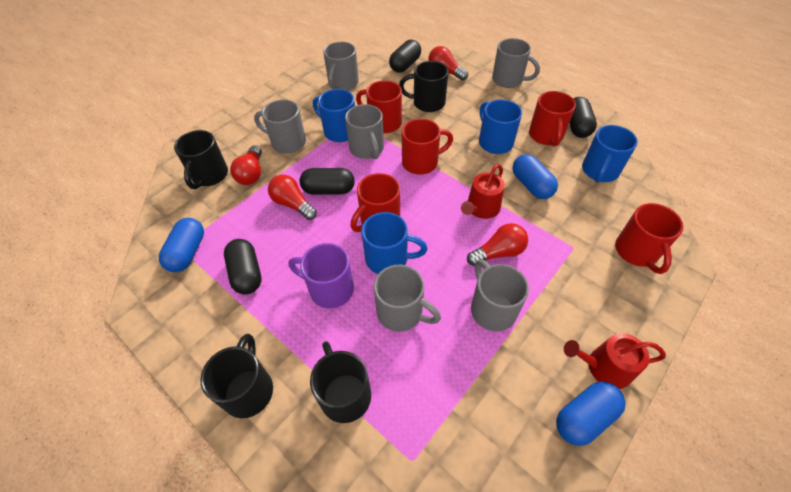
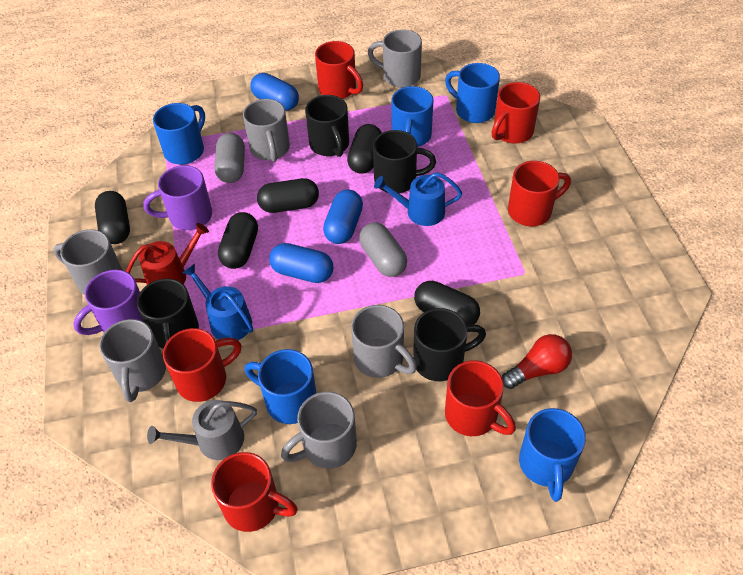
black capsule: [224,239,262,295] [300,168,355,195] [389,40,421,73] [569,97,597,138] = 4 -> [95,191,130,244] [218,212,258,269] [257,178,319,213] [347,124,382,174] [414,281,480,325] = 5
blue mug: [313,89,355,142] [361,212,428,274] [479,99,522,154] [582,125,638,183] = 4 -> [153,103,205,165] [244,349,316,424] [391,86,433,147] [445,63,500,123] [519,408,586,502] = 5
blue watering can: none = 0 -> [182,264,253,340] [374,172,462,226] = 2
grey capsule: none = 0 -> [214,133,245,183] [359,222,407,277] = 2
grey watering can: none = 0 -> [147,400,257,460] = 1
purple mug: [289,243,354,308] = 1 -> [73,270,144,335] [143,165,212,230] = 2
red light bulb: [230,145,262,185] [268,175,317,220] [428,46,468,81] [467,223,528,266] = 4 -> [502,334,572,389] = 1
red mug: [350,173,400,232] [356,80,402,133] [402,119,453,175] [529,91,576,147] [615,203,684,274] = 5 -> [163,328,241,402] [211,452,298,532] [315,41,363,99] [445,360,516,436] [492,82,540,144] [508,161,571,226] = 6
red watering can: [461,164,505,219] [564,333,666,389] = 2 -> [126,223,209,285] = 1

